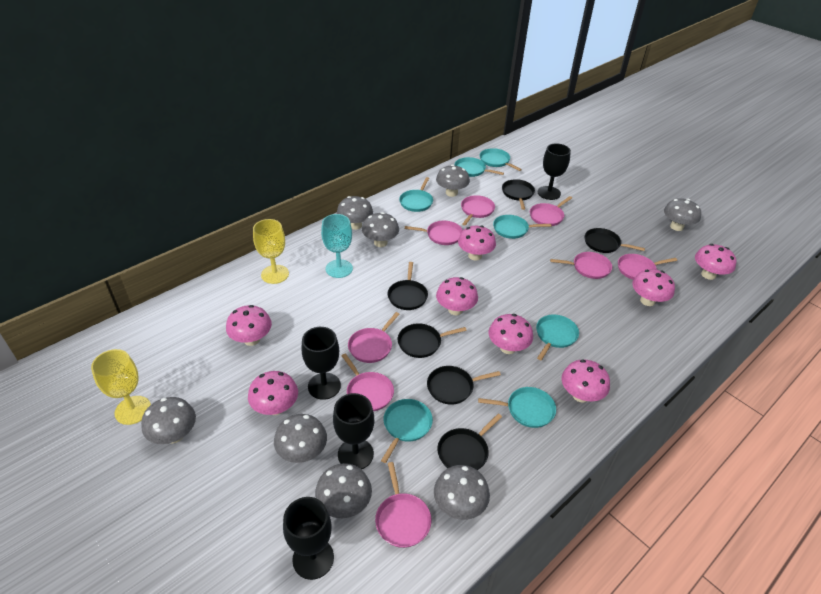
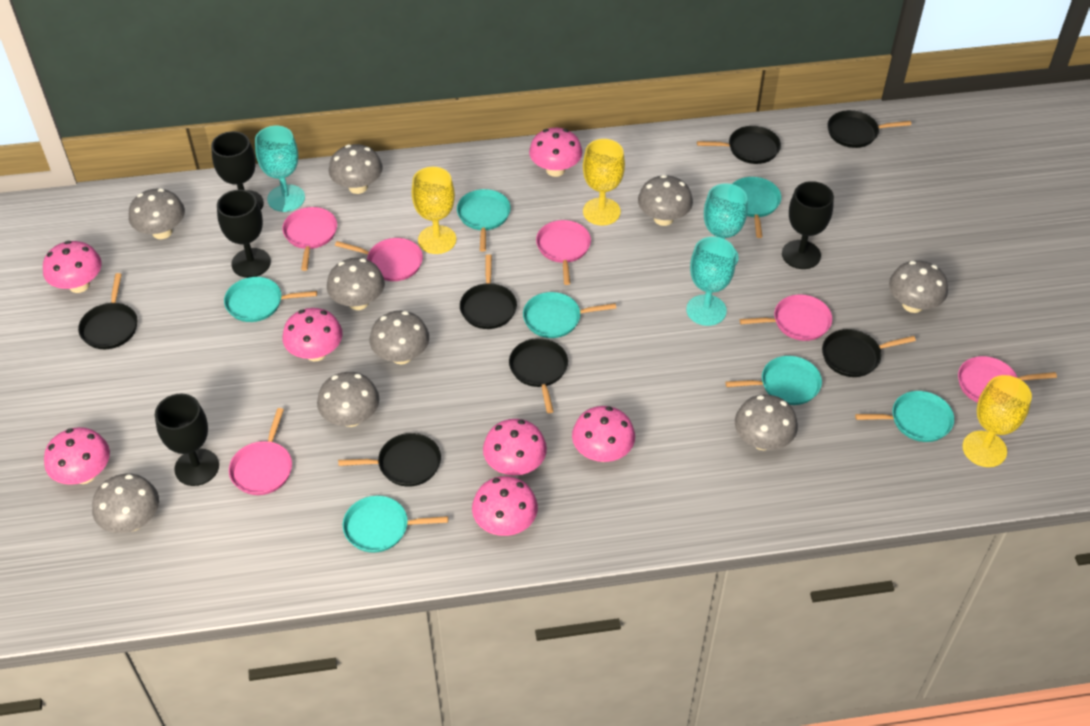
black pan: [388,262,428,310] [398,323,467,358] [427,366,501,405] [437,414,502,470] [502,179,535,210] [585,228,645,253] = 6 -> [78,273,138,349] [338,433,441,487] [460,254,517,329] [509,338,568,413] [697,126,781,164] [822,329,916,377] [827,110,911,148] = 7
grey mushroom: [141,397,196,444] [274,414,327,463] [315,463,372,518] [337,196,373,230] [362,212,399,247] [434,465,490,520] [436,165,470,197] [664,198,701,231] = 8 -> [92,474,159,533] [129,188,185,239] [317,372,379,427] [327,258,385,310] [329,144,383,194] [369,311,429,364] [638,175,693,226] [735,394,798,450] [889,260,948,313] = 9
pink mushroom: [226,305,272,346] [248,371,298,415] [436,277,478,315] [458,225,496,261] [489,314,533,354] [562,359,610,402] [632,269,675,306] [695,244,736,280] = 8 -> [43,241,102,293] [44,427,110,485] [283,308,343,361] [472,476,538,536] [483,419,547,475] [529,128,582,177] [572,406,635,462] = 7
pink pan: [342,353,394,411] [348,312,400,363] [375,462,431,548] [405,221,463,245] [461,195,495,226] [530,196,572,226] [550,252,612,279] [618,254,677,280] = 8 -> [229,408,292,495] [282,207,337,271] [335,238,423,281] [536,220,591,285] [740,294,832,341] [958,356,1057,403] = 6
turquoise goblet: [321,214,353,278] = 1 -> [255,126,305,212] [686,237,736,326] [704,183,748,266] = 3
yellow goblet: [91,349,151,425] [253,219,289,284] = 2 -> [412,167,456,254] [583,139,625,226] [962,375,1032,467] = 3

